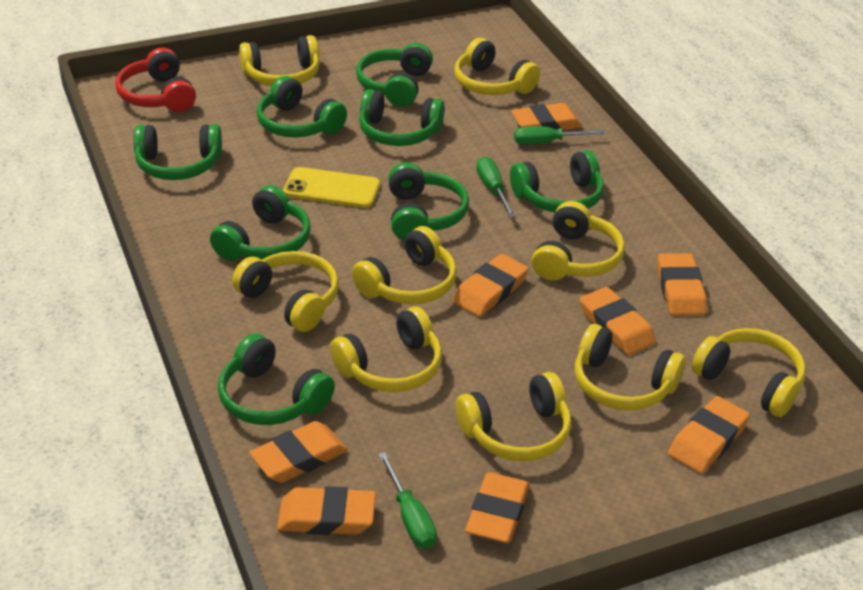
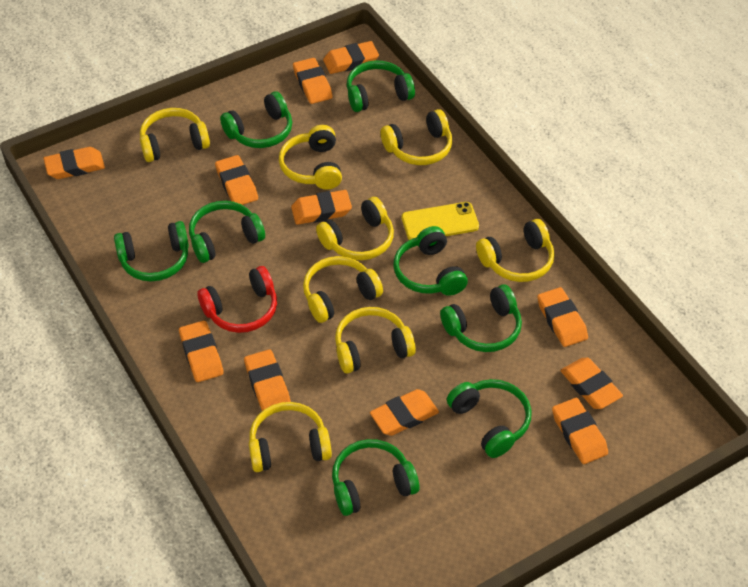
green screwdriver: [378,452,437,549] [476,157,516,218] [514,126,605,145] = 3 -> none = 0
orange eraser: [249,421,348,483] [277,486,376,535] [453,254,528,317] [465,472,530,543] [511,103,582,132] [580,287,656,355] [658,253,707,316] [668,396,750,473] = 8 -> [43,147,105,179] [179,320,224,382] [215,155,258,205] [244,349,291,411] [291,190,352,225] [293,58,333,104] [323,41,379,74] [370,389,439,436] [537,287,588,347] [552,398,608,464] [560,358,623,409] = 11
yellow headphones: [232,251,339,332] [239,35,319,86] [330,307,442,392] [352,226,457,304] [454,38,540,95] [456,372,572,461] [532,201,625,281] [575,324,686,411] [692,328,806,417] = 9 -> [140,108,210,162] [249,402,332,472] [279,125,342,189] [303,256,383,323] [316,197,394,260] [335,307,416,373] [381,109,452,165] [476,219,555,282] = 8

